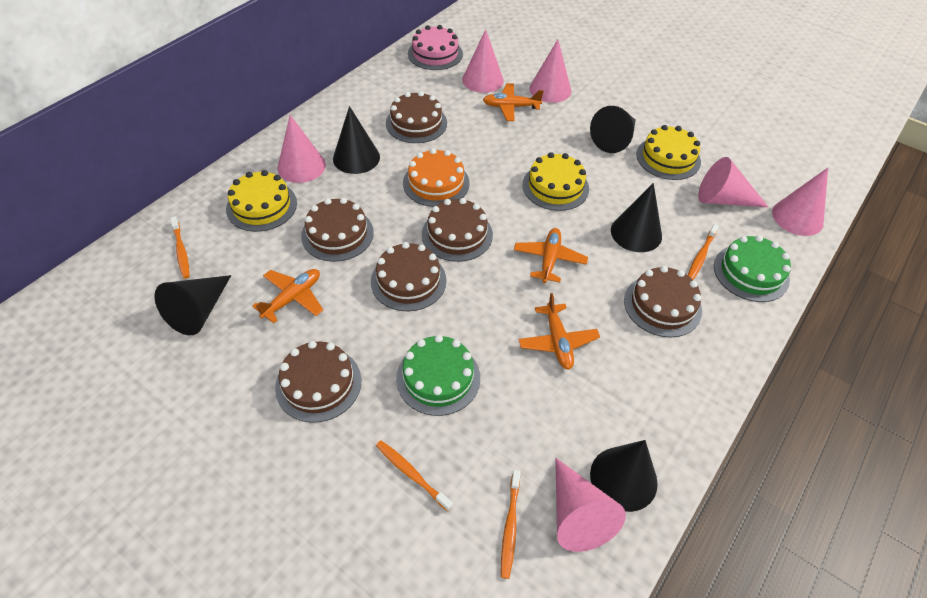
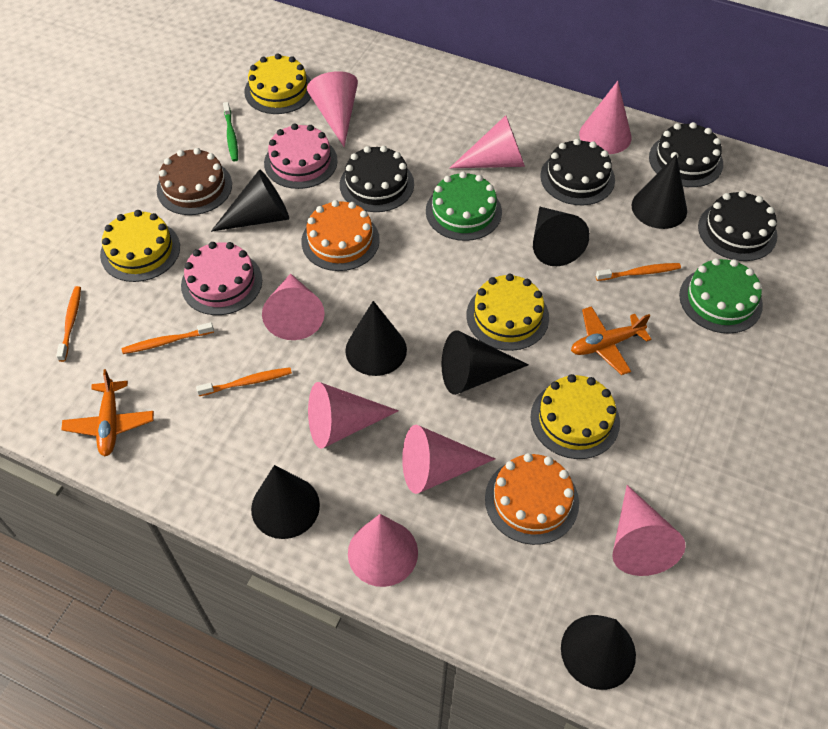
black cake: none = 0 -> [340,146,414,212] [540,139,615,205] [649,122,723,187] [698,191,777,261] = 4
black cone: [154,275,231,335] [333,106,380,174] [590,106,636,153] [590,440,658,512] [611,183,662,252] = 5 -> [211,169,289,232] [251,465,320,539] [345,301,407,376] [441,330,528,395] [533,207,590,266] [561,615,636,690] [632,154,687,229] = 7
brown cake: [275,341,361,423] [301,198,374,262] [371,242,446,312] [386,91,447,143] [422,198,493,262] [624,266,702,337] = 6 -> [157,148,232,215] = 1
green toothbrush: none = 0 -> [223,102,238,162] = 1
orange cake: [403,148,470,207] = 1 -> [301,200,380,271] [485,453,579,545] = 2
orange plane: [252,269,323,323] [483,83,544,121] [514,228,588,283] [519,293,600,370] = 4 -> [61,369,154,456] [571,306,651,375] = 2
pink cake: [408,25,463,70] = 1 -> [181,242,262,315] [264,124,338,189] = 2
pink cone: [278,115,326,183] [462,29,504,93] [529,39,571,103] [555,458,626,552] [698,157,768,207] [772,168,828,236] = 6 -> [262,273,325,340] [307,71,358,147] [308,382,399,449] [348,514,418,587] [402,425,495,494] [450,115,525,168] [579,81,632,154] [612,485,686,576] = 8
yellow cake: [226,170,297,232] [523,152,589,211] [636,125,701,180] = 3 -> [100,210,180,282] [244,54,311,114] [466,274,549,351] [531,374,620,459] = 4

